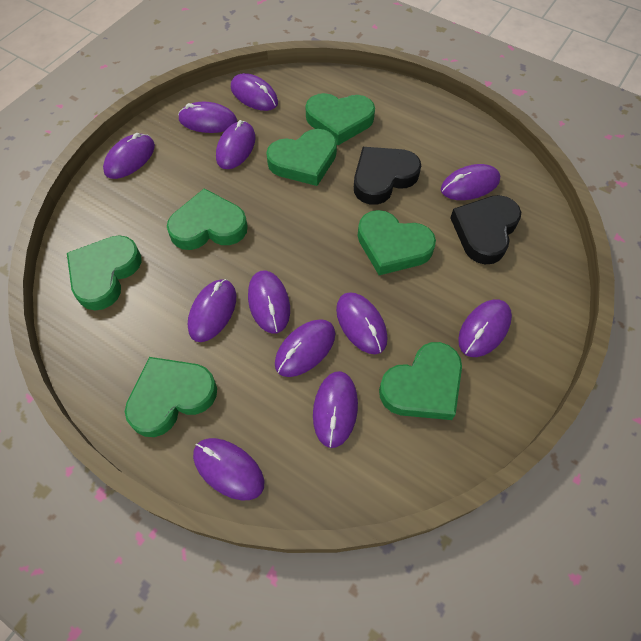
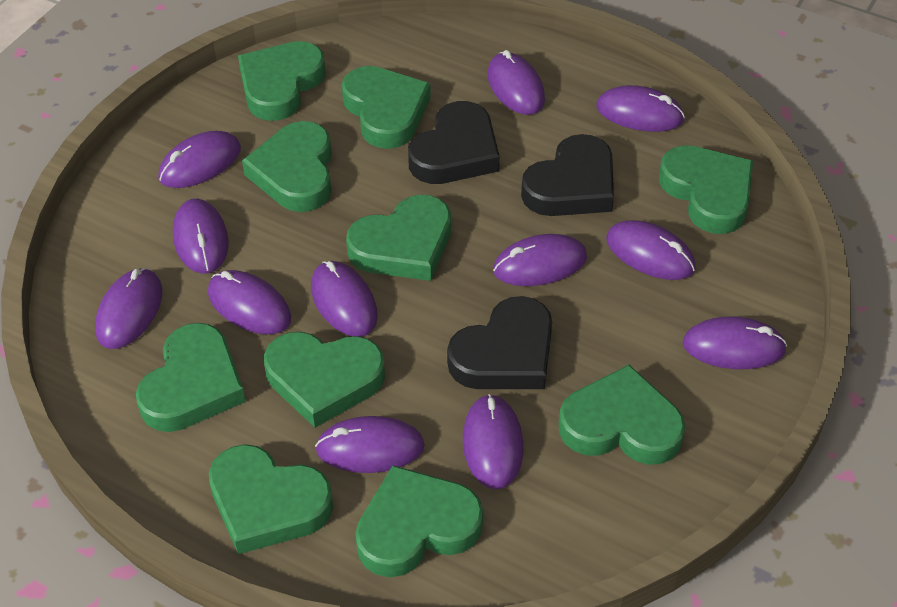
black heart: [354,147,421,205] [450,195,521,264] = 2 -> [408,101,500,184] [447,296,552,389] [521,134,614,216] = 3
green heart: [67,235,142,310] [125,357,217,437] [167,188,248,250] [266,129,337,186] [306,93,375,145] [358,210,436,275] [379,342,462,420] = 7 -> [136,323,246,432] [209,444,333,554] [238,41,326,121] [242,121,332,212] [264,332,385,428] [342,66,431,149] [346,195,451,281] [355,465,483,577] [559,365,685,465] [659,146,753,234] = 10

